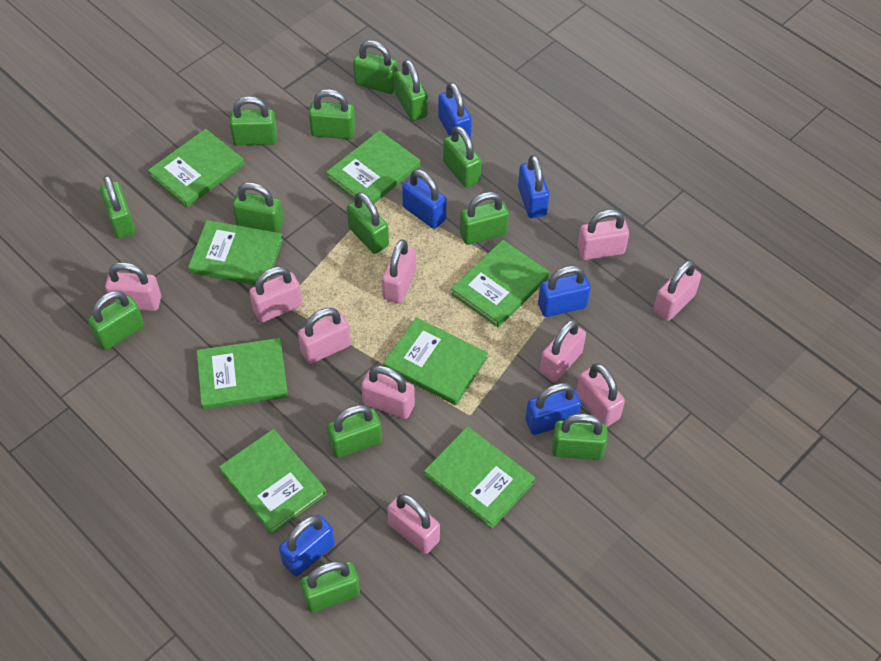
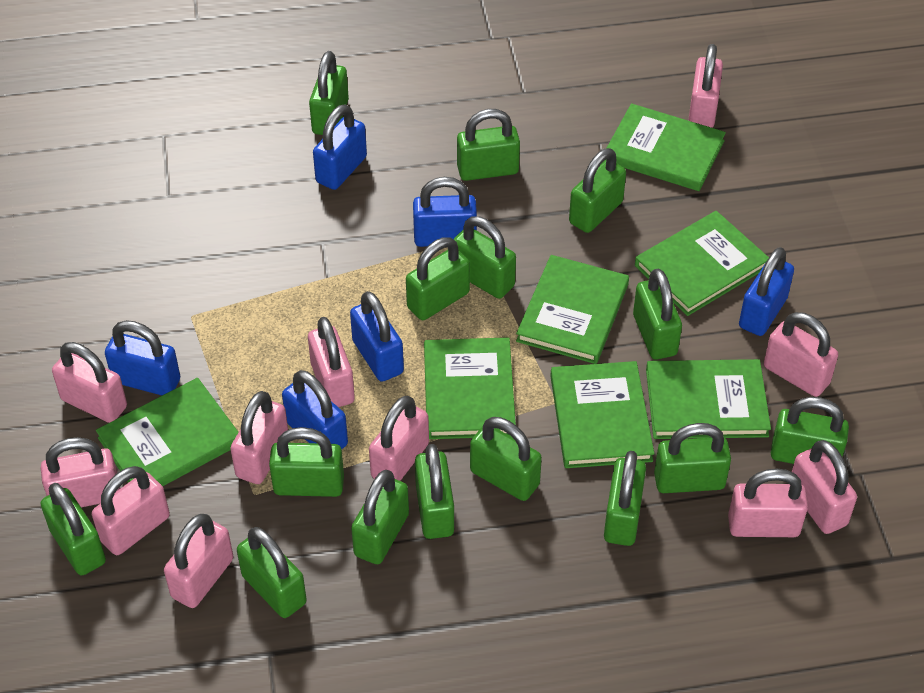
green book: [148,129,245,207] [188,220,283,285] [196,338,288,410] [219,429,327,534] [326,130,420,204] [383,317,488,405] [424,426,535,529] [451,240,550,328] = 8 -> [96,378,238,486] [424,337,516,439] [516,255,629,364] [550,361,654,468] [606,103,726,191] [635,211,769,316] [646,359,771,439] = 7
green padlock: [88,291,144,350] [100,175,135,239] [229,96,277,145] [232,182,284,233] [300,561,360,612] [309,89,356,139] [327,405,382,458] [347,192,389,254] [353,40,398,94] [395,59,428,121] [443,126,482,188] [460,192,509,245] [552,413,607,460] = 13 -> [41,483,106,575] [237,527,307,618] [269,427,344,497] [309,51,349,135] [351,470,409,564] [406,237,470,320] [415,444,454,539] [454,216,516,299] [457,109,520,181] [470,417,542,501] [569,148,626,233] [604,451,646,546] [633,269,682,359] [654,423,731,493] [771,397,849,464] = 15
pink padlock: [105,262,161,311] [249,267,302,322] [298,308,351,364] [361,365,415,419] [382,239,416,304] [387,494,440,554] [540,319,586,382] [576,363,625,427] [577,209,629,260] [653,260,701,321] = 10 -> [41,437,120,507] [52,342,127,423] [92,466,170,555] [164,514,233,608] [230,391,288,484] [308,317,355,407] [369,396,429,481] [688,44,723,128] [728,469,808,537] [764,312,838,397] [792,440,857,534] = 11

